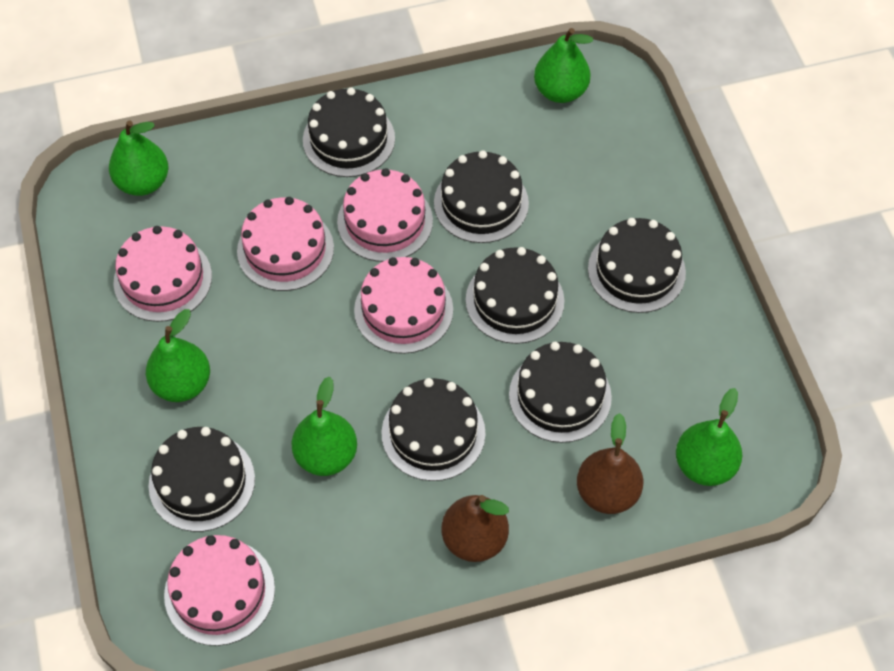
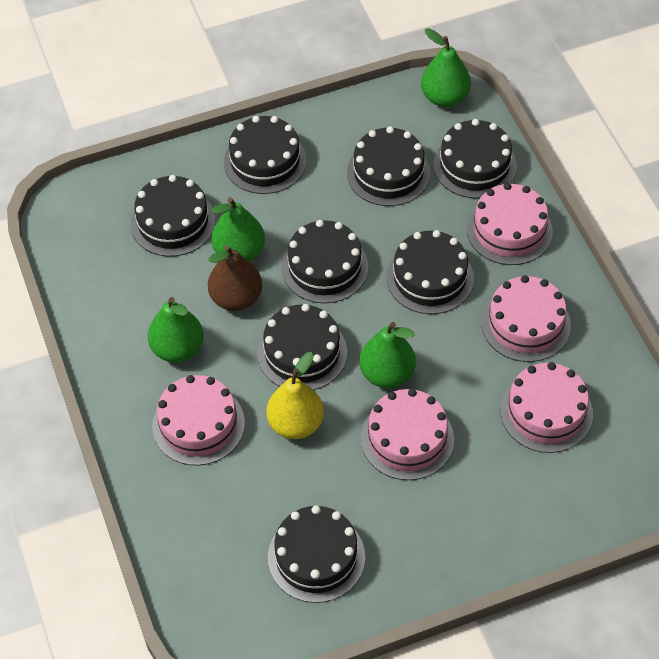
black cake: [148,427,255,532] [303,87,395,177] [381,378,485,481] [434,150,529,243] [466,247,564,344] [509,342,612,443] [588,218,686,313] = 7 -> [130,175,215,257] [224,116,306,194] [257,304,347,390] [268,505,365,603] [282,220,368,303] [347,126,430,206] [386,230,474,314] [433,119,517,198] = 8
brown pear: [442,495,509,562] [577,413,643,514] = 2 -> [208,245,262,311] = 1
green pear: [109,120,169,196] [146,309,210,402] [292,376,357,476] [534,28,593,103] [676,388,742,486] = 5 -> [148,297,204,362] [211,197,265,261] [359,322,416,388] [421,28,471,107] = 4
yellow pear: none = 0 -> [266,352,324,439] = 1

